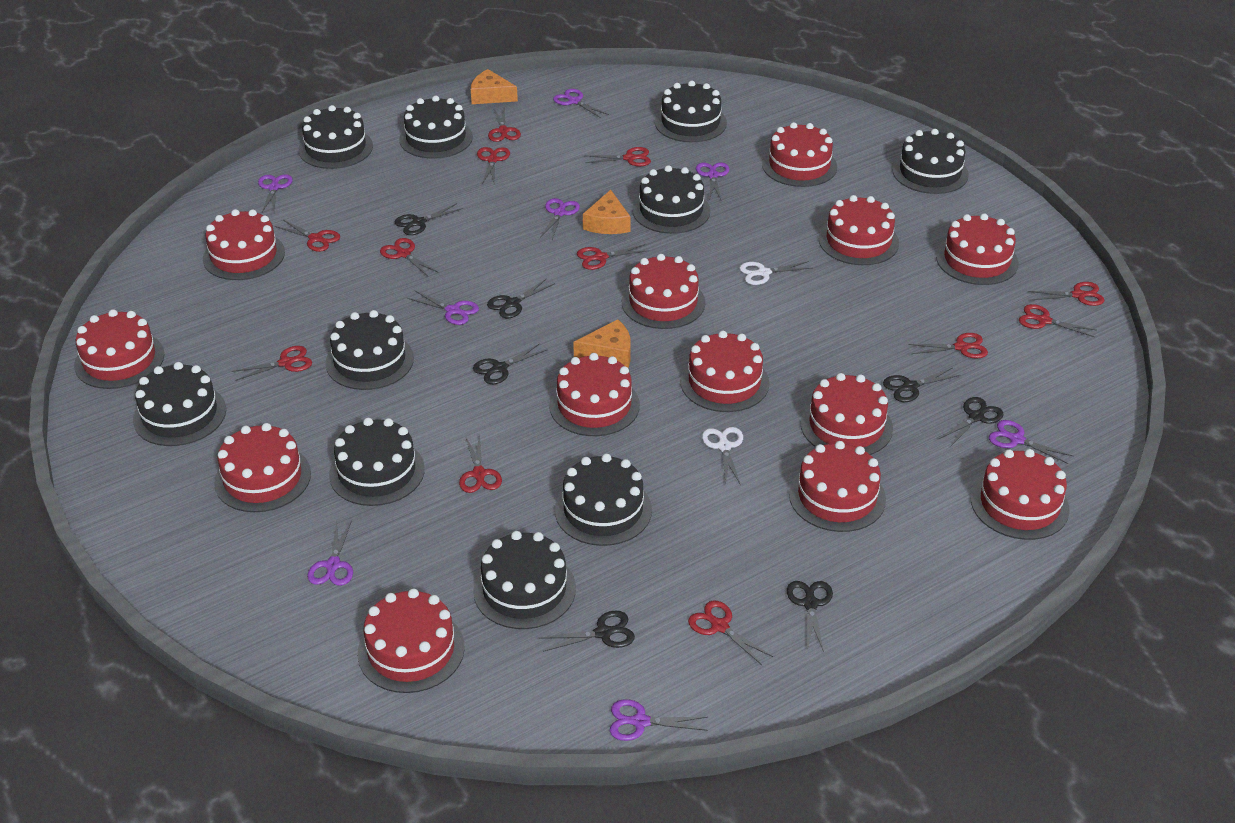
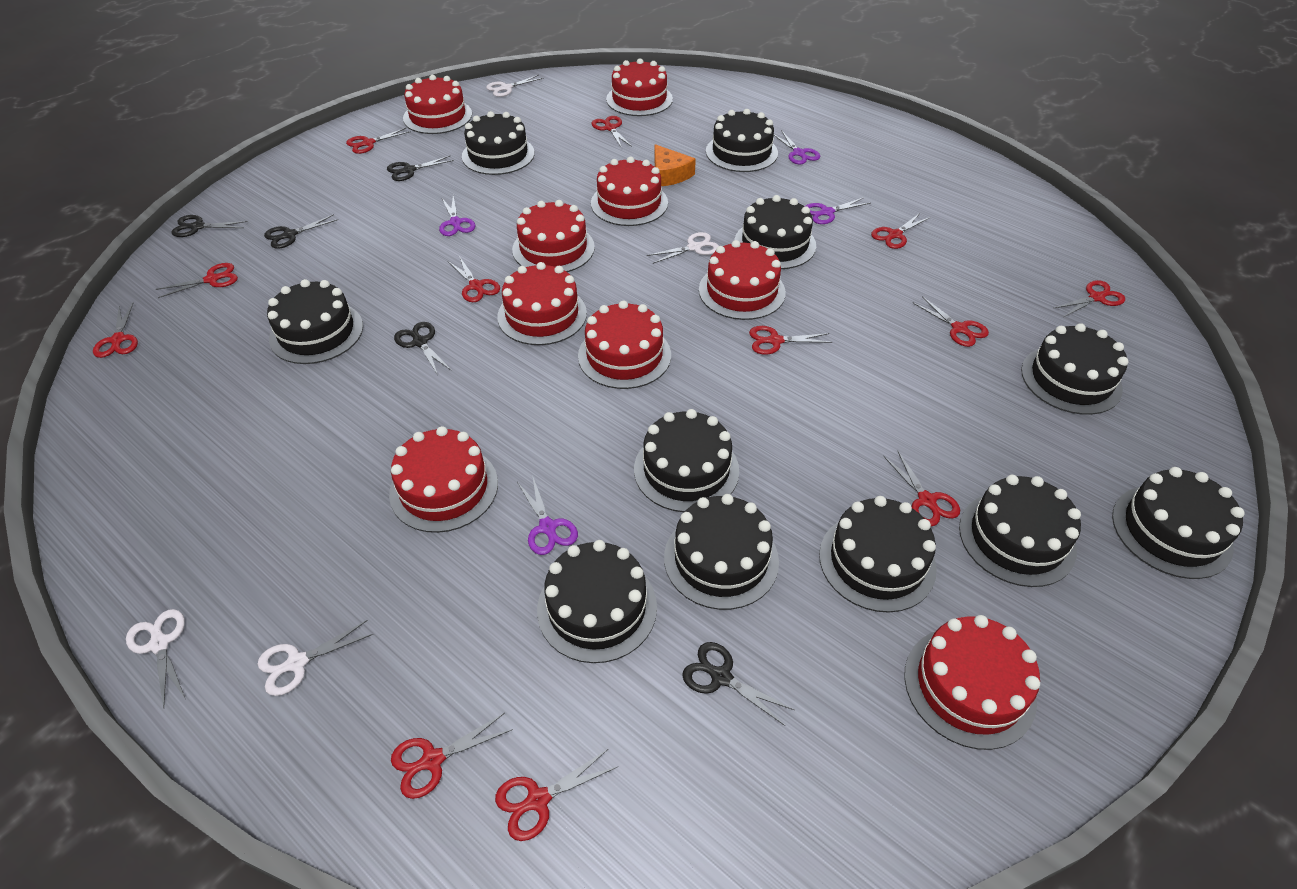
black cake: [133,362,226,446] [298,105,373,169] [326,310,414,390] [329,418,425,506] [399,96,473,159] [473,531,576,629] [555,454,652,546] [632,165,710,234] [655,81,727,142] [892,129,969,194] = 10 -> [267,279,363,364] [462,111,535,175] [537,540,657,663] [634,409,739,512] [664,494,779,610] [706,109,778,172] [734,195,816,269] [819,496,937,612] [959,475,1081,587] [1021,323,1129,415] [1112,467,1245,579] = 11
black scissors: [395,203,463,235] [473,343,548,384] [487,278,555,318] [539,611,635,652] [787,581,833,652] [883,368,960,402] [939,397,1004,447] = 7 -> [171,215,248,237] [264,214,338,249] [387,156,454,181] [394,322,452,375] [682,642,794,726] = 5
orange cheese: [471,69,518,104] [573,319,631,368] [583,190,630,234] = 3 -> [654,144,696,186] = 1
purple scissors: [258,174,293,212] [307,520,353,586] [407,290,479,325] [540,198,580,239] [553,89,609,118] [610,699,708,741] [696,163,729,199] [989,420,1073,464] = 8 -> [439,196,475,236] [517,478,578,555] [774,130,820,164] [806,197,871,224] = 4
red cake: [74,309,165,389] [203,209,285,280] [214,423,311,512] [358,588,465,693] [549,353,640,436] [622,254,705,329] [680,331,769,412] [762,122,837,187] [789,441,886,532] [800,373,893,455] [819,195,899,265] [936,213,1019,285] [971,449,1070,540] = 13 -> [389,426,498,533] [403,75,472,134] [497,262,587,345] [512,200,595,272] [578,301,671,389] [591,156,668,226] [606,58,673,116] [699,240,786,320] [904,615,1040,750] = 9
white scissors: [702,427,743,484] [739,261,813,285] = 2 -> [126,609,185,709] [257,620,373,696] [486,75,543,97] [647,232,719,264] = 4

